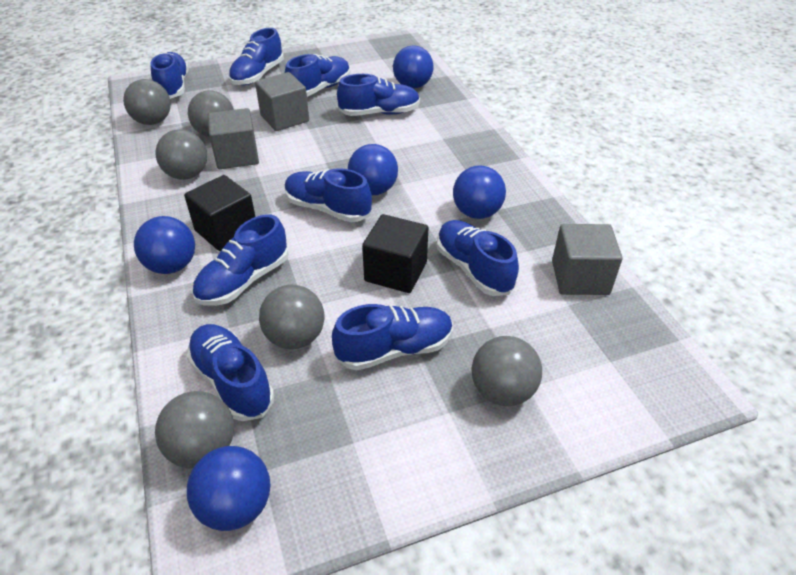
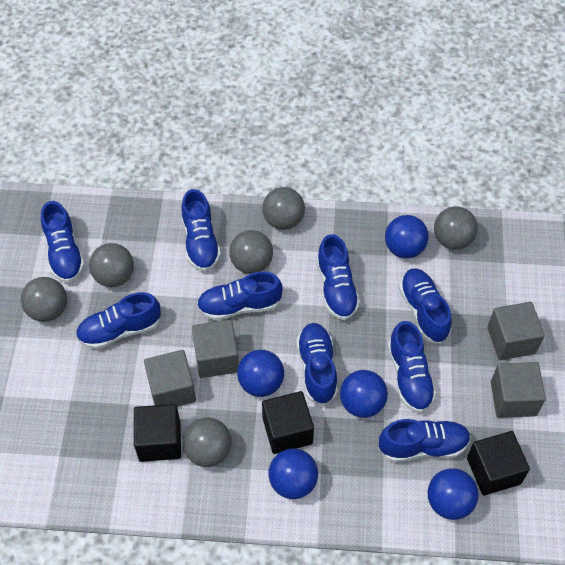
black cube: [184,175,255,251] [362,214,429,293] = 2 -> [134,404,181,462] [262,391,314,454] [467,431,530,496] = 3
grey cube: [208,108,259,169] [255,72,309,131] [552,224,623,295] = 3 -> [144,350,196,407] [192,320,239,378] [487,302,544,360] [491,362,546,418] = 4

